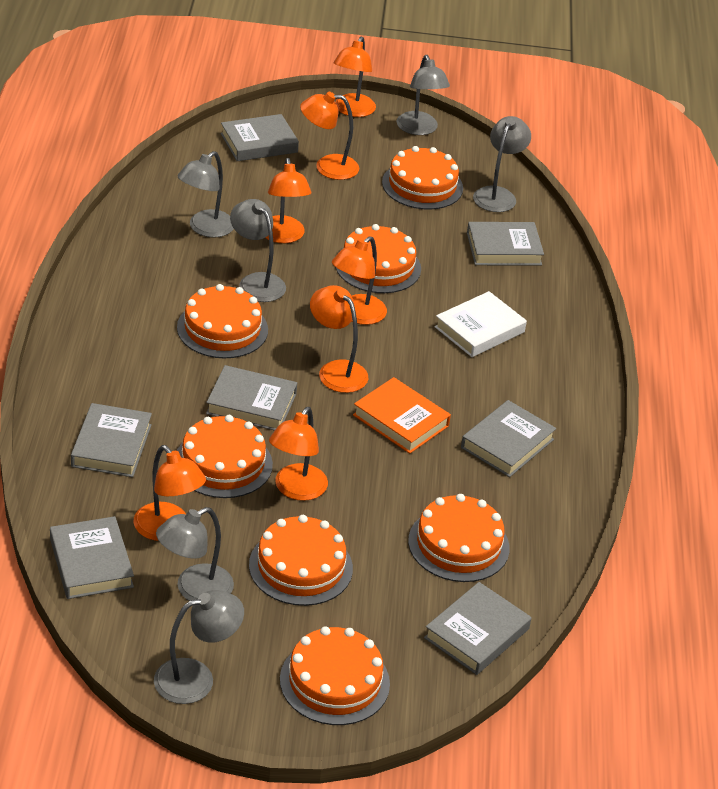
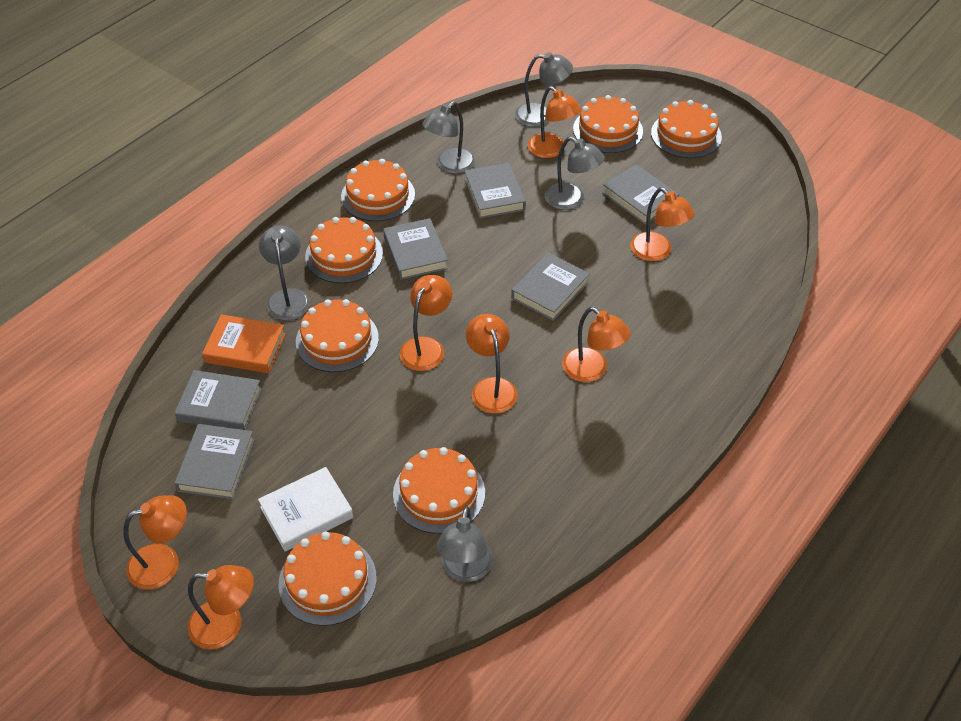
grey book: [50,516,134,599] [71,403,152,477] [206,365,297,431] [221,114,299,161] [424,582,531,675] [461,400,556,477] [467,222,544,266] = 7 -> [174,424,255,500] [175,370,262,430] [383,218,448,280] [465,163,526,219] [511,253,590,321] [602,164,679,225] = 6
grey lamp: [154,590,244,704] [156,507,234,601] [177,151,234,238] [230,199,286,302] [396,55,450,135] [473,116,531,212] = 6 -> [259,226,310,320] [422,101,475,174] [436,506,493,582] [515,52,573,127] [545,137,605,210] = 5

